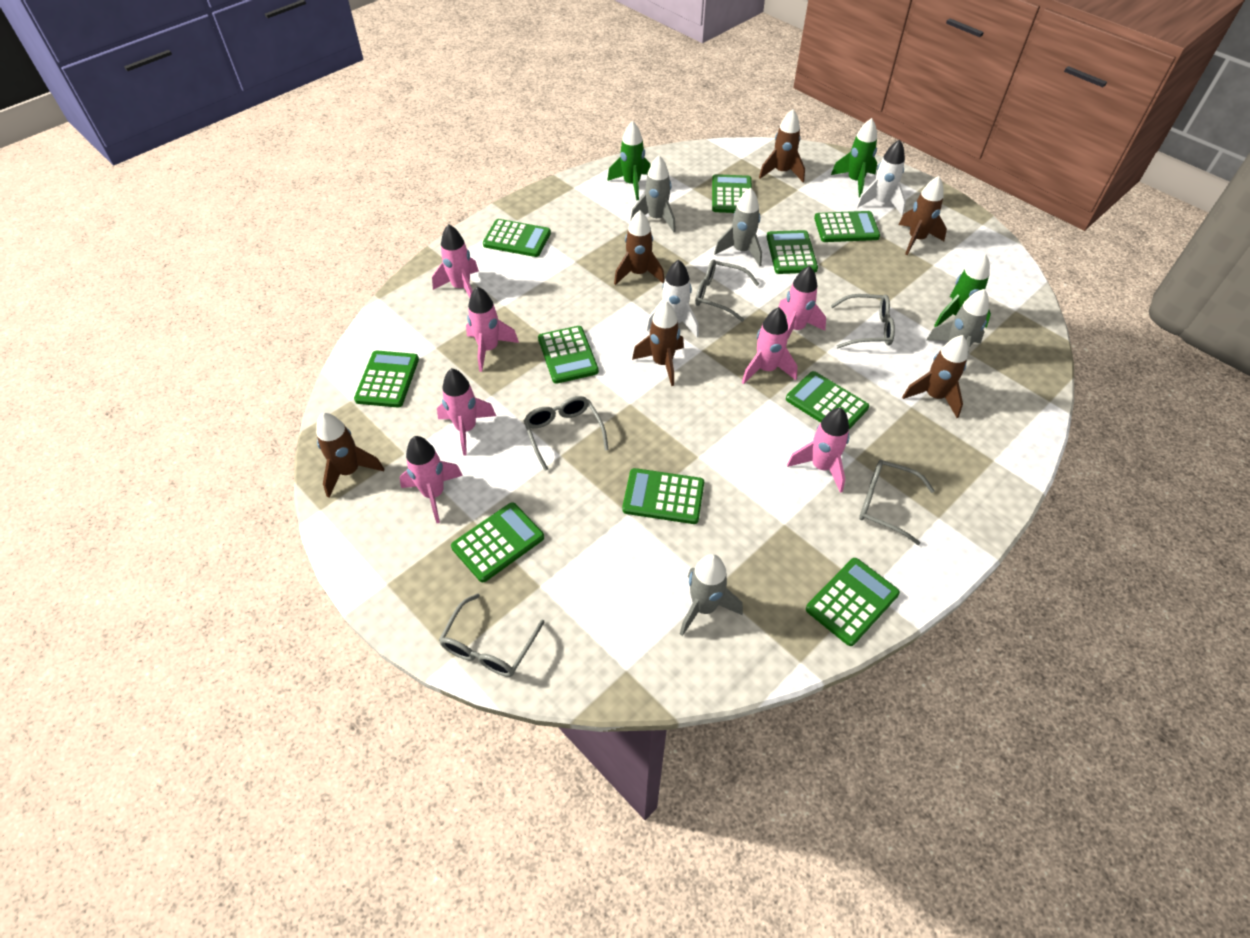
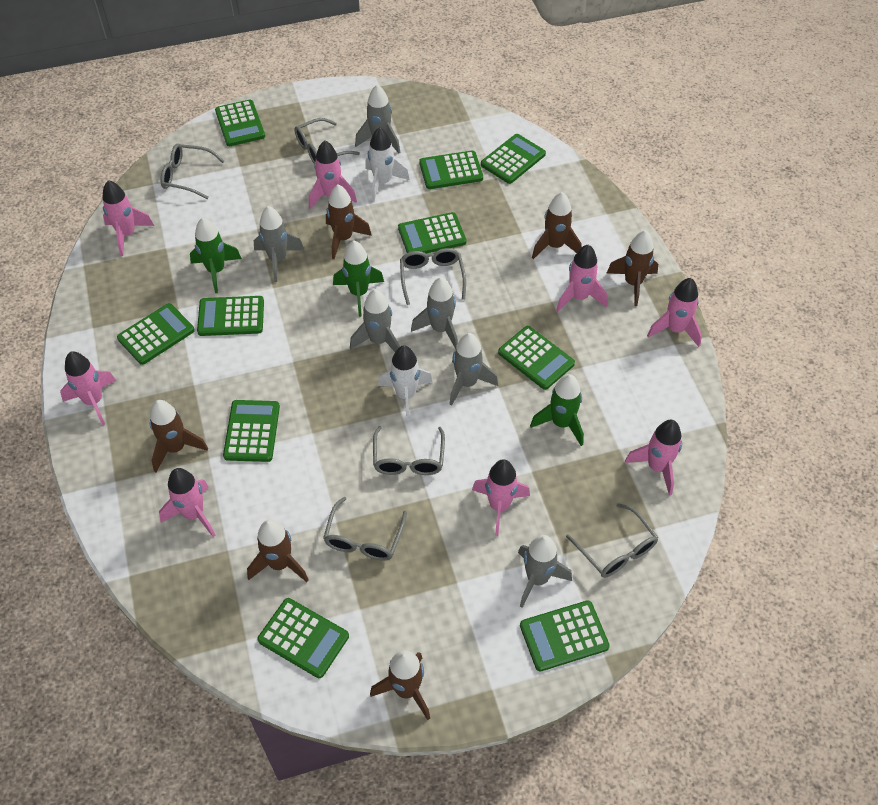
grey glasses: [439,593,544,677] [524,396,609,471] [695,260,759,322] [831,294,895,348] [859,460,935,545] = 5 -> [161,144,225,199] [294,118,360,164] [323,497,407,561] [373,426,445,475] [400,248,466,305] [566,503,659,578] = 6
grey rocket: [630,155,676,232] [680,554,743,636] [714,187,762,266] [926,289,989,363] = 4 -> [254,206,304,282] [350,289,400,352] [355,85,400,153] [411,277,458,349] [449,333,498,406] [518,535,572,608] = 6
pink rocket: [399,436,463,523] [432,224,479,298] [437,368,496,456] [466,286,519,372] [742,307,798,384] [779,266,826,340] [787,408,849,493] = 7 -> [60,351,116,425] [102,180,154,256] [159,468,215,537] [309,141,357,209] [472,459,530,536] [556,245,607,312] [625,420,682,495] [647,278,702,347] = 8

